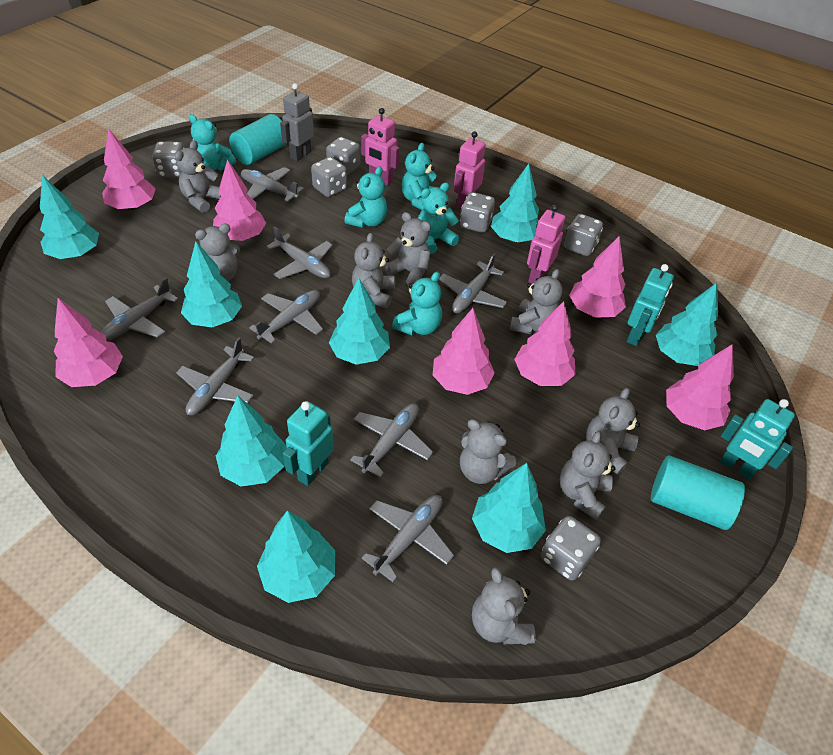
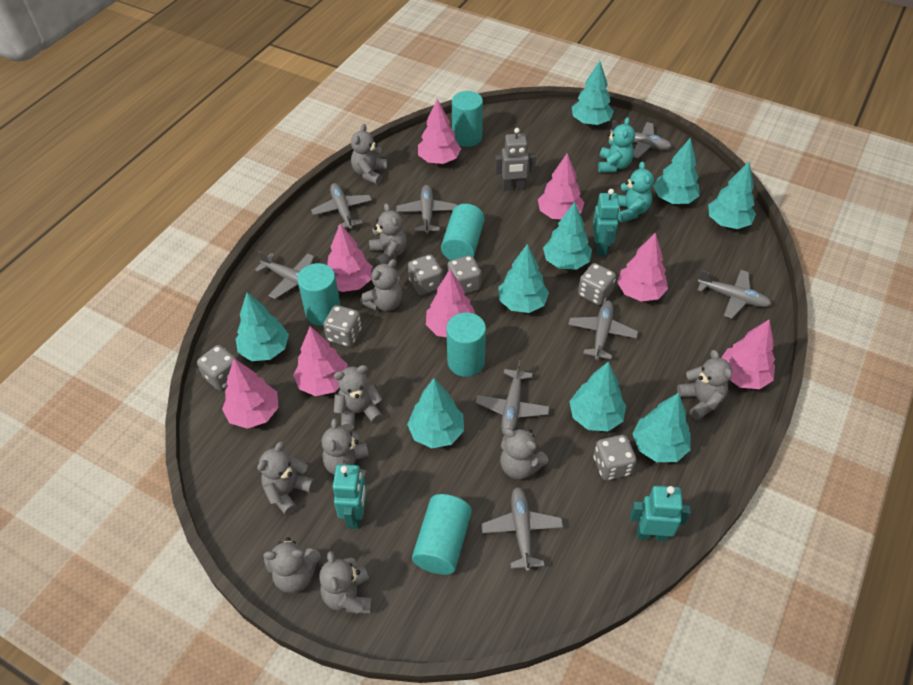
grey teddy bear: [175,140,221,213] [195,223,240,281] [352,233,395,308] [385,212,431,286] [460,419,517,484] [472,567,535,645] [510,269,563,334] [560,431,616,520] [586,388,640,475] = 9 -> [257,442,315,516] [263,537,321,593] [319,551,373,614] [322,418,369,483] [334,365,383,431] [351,124,387,184] [360,259,402,311] [369,203,407,265] [500,428,549,480] [677,350,732,420] = 10
pink robot: [361,108,400,186] [454,131,486,209] [527,204,565,284] = 3 -> none = 0
pink tree: [54,298,123,387] [102,128,156,210] [213,159,266,241] [433,308,495,395] [514,301,575,386] [569,236,626,318] [666,344,734,430] = 7 -> [222,358,279,429] [293,326,347,396] [327,224,373,292] [418,99,461,164] [426,270,475,337] [538,154,584,219] [617,233,668,302] [721,319,775,389] = 8
turquoise cylinder: [229,114,286,165] [651,456,745,530] = 2 -> [297,263,341,326] [412,494,472,575] [441,204,485,260] [447,312,486,377] [452,91,483,147] = 5
turquoise teddy bear: [189,114,236,171] [344,166,387,228] [392,271,442,335] [402,143,440,210] [418,183,459,254] = 5 -> [598,117,635,173] [618,161,654,222] = 2
turquoise tree: [40,175,99,259] [181,241,242,327] [216,395,287,486] [257,510,335,603] [329,278,390,365] [472,463,546,553] [491,164,539,242] [656,283,718,366] = 8 -> [236,292,289,361] [407,378,464,448] [498,244,549,313] [543,202,592,270] [569,361,626,431] [572,61,614,125] [633,393,691,462] [653,137,699,204] [708,162,756,229] = 9

